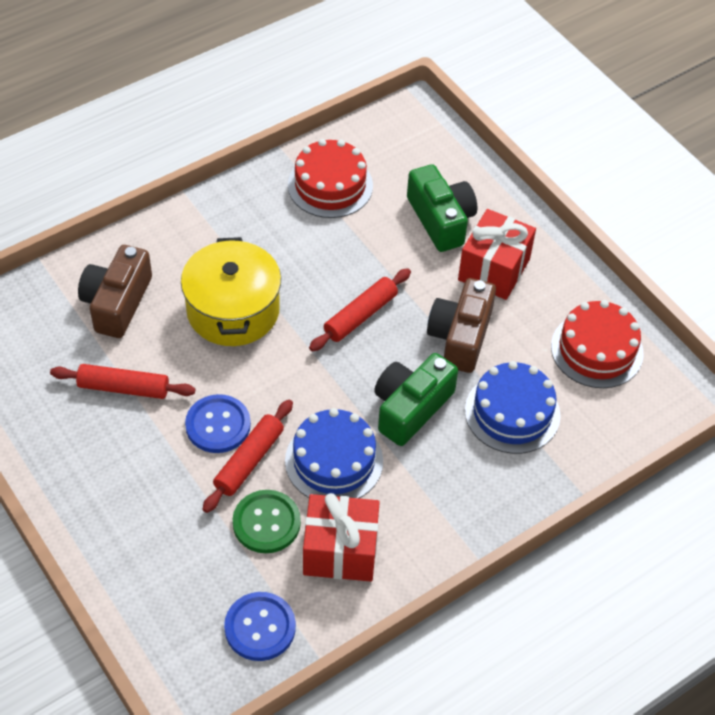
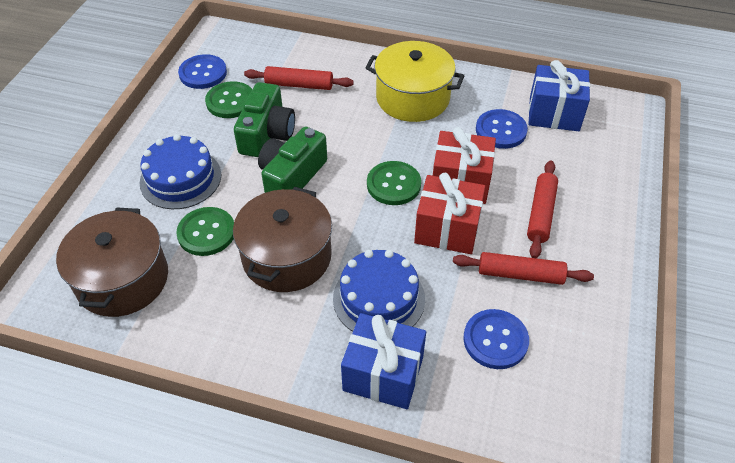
blue button: [185,394,251,453] [224,592,296,661] = 2 -> [178,54,227,89] [463,309,529,369] [476,109,528,149] = 3
blue gift: none = 0 -> [341,313,426,409] [528,60,590,131] = 2
brown camera: [78,245,152,338] [427,278,496,373] = 2 -> none = 0
brown pot: none = 0 -> [56,207,168,317] [233,187,332,292] = 2
green button: [233,490,301,553] = 1 -> [176,207,234,256] [205,81,253,118] [367,161,421,205] = 3
red cake: [288,139,373,218] [551,300,644,388] = 2 -> none = 0

